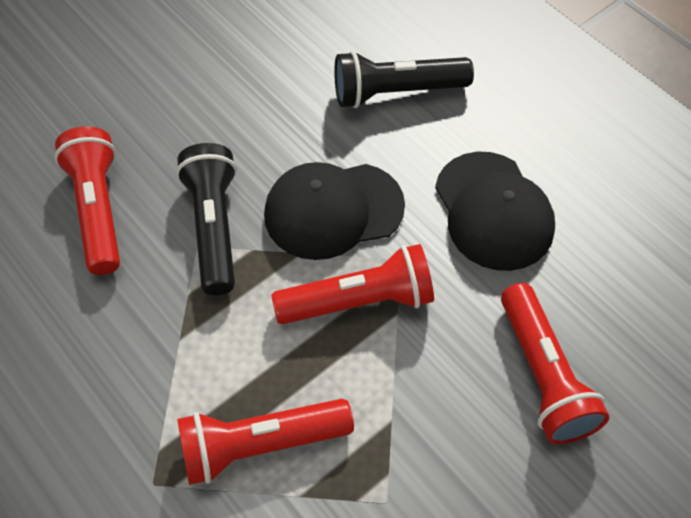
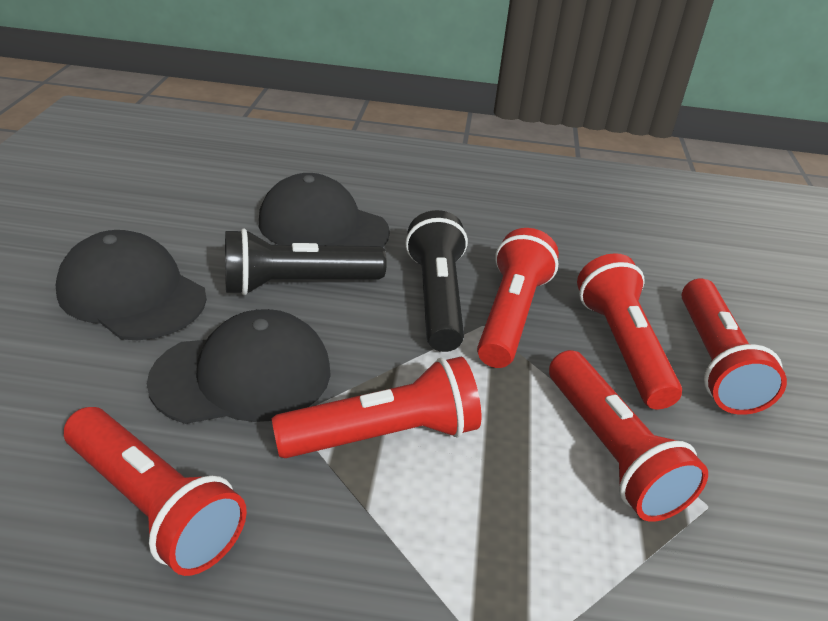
black cap: [264,162,405,260] [435,152,555,271] = 2 -> [55,230,207,340] [147,309,331,424] [259,173,390,248] = 3
red flashlight: [54,126,120,275] [177,399,354,485] [271,244,434,324] [501,283,610,444] = 4 -> [64,407,247,576] [271,357,481,458] [477,228,559,368] [549,350,708,522] [577,253,682,409] [682,279,787,415] = 6

